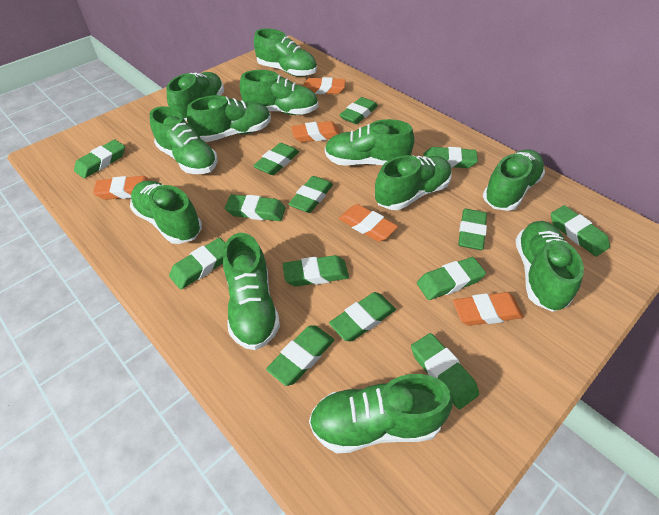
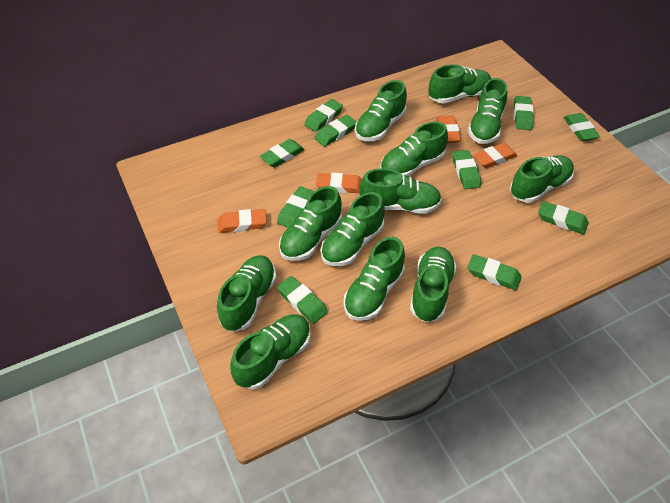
green eraser: [74,140,125,178] [169,238,225,289] [225,194,286,221] [253,143,299,175] [266,325,334,386] [283,255,349,286] [288,176,333,213] [329,292,396,341] [339,97,378,124] [411,333,479,409] [417,257,486,300] [424,147,478,168] [458,209,487,250] [551,205,610,257] = 14 -> [260,139,305,167] [277,186,314,228] [277,276,328,324] [304,99,343,132] [315,115,357,147] [452,150,481,189] [468,254,522,290] [514,96,534,130] [538,201,588,234] [563,113,600,141] = 10
orange eraser: [93,176,152,200] [291,121,340,142] [303,77,346,94] [339,204,398,242] [453,292,524,326] = 5 -> [218,209,267,233] [316,173,362,193] [437,115,461,143] [473,143,517,168] = 4

